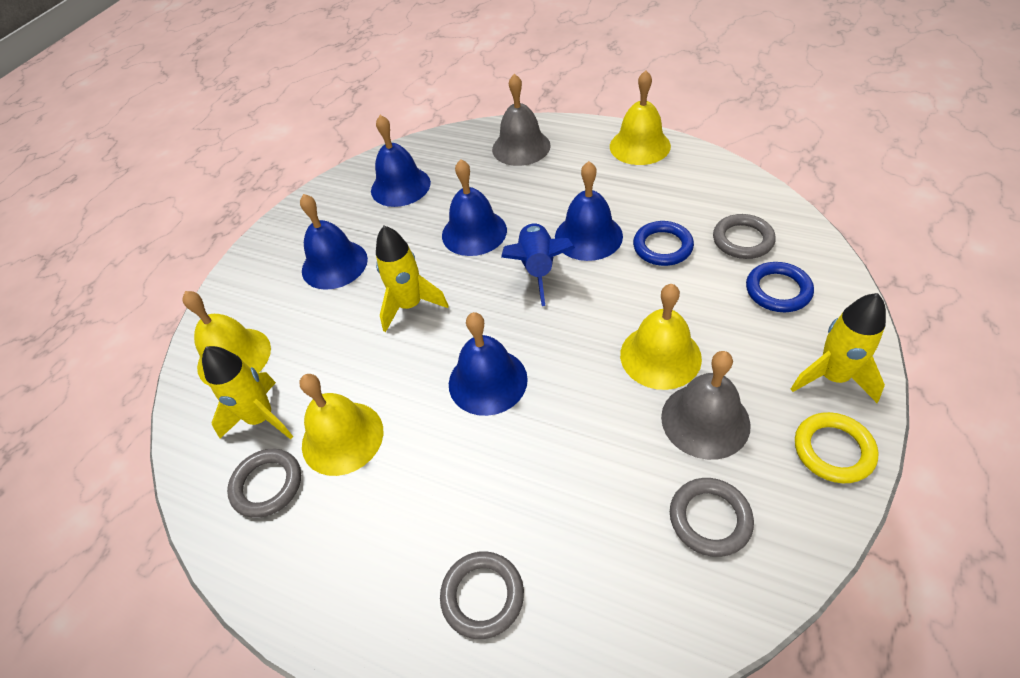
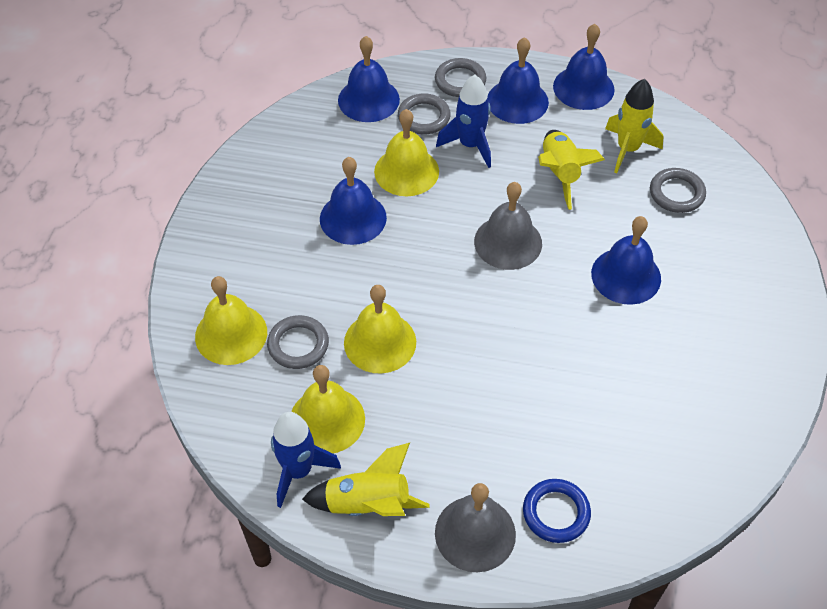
blue ring: [633,221,694,266] [746,262,814,312] = 2 -> [523,479,591,543] = 1
blue rocket: [501,223,575,306] = 1 -> [271,412,341,508] [436,75,491,168] = 2
yellow ring: [795,412,879,483] = 1 -> none = 0

